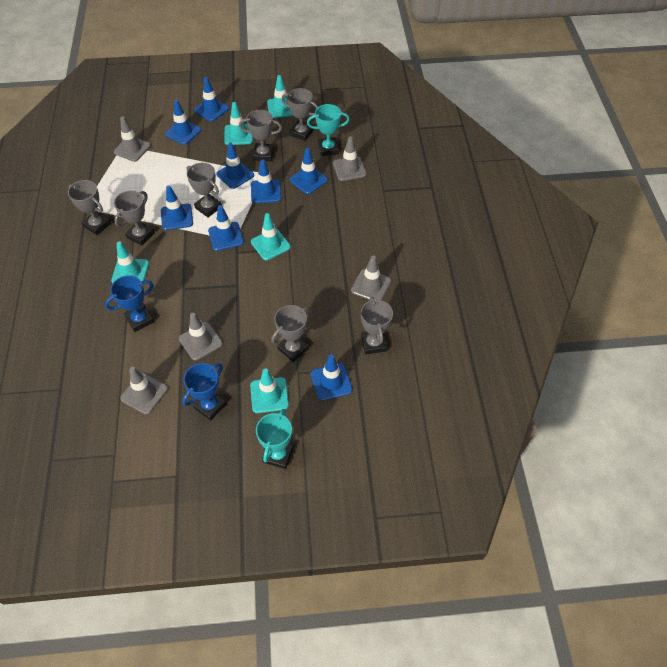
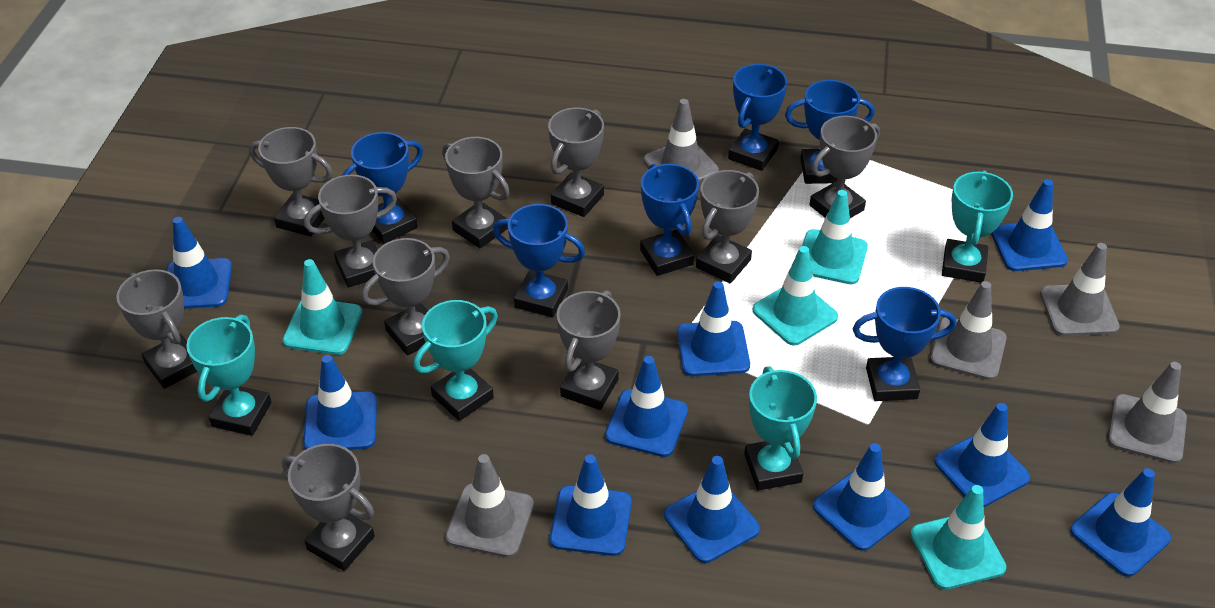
blue traffic cone: [161,185,193,230] [165,99,201,145] [194,77,229,122] [208,205,244,251] [216,143,254,189] [251,159,281,203] [290,148,328,194] [311,355,353,401] = 8 -> [166,217,232,309] [303,355,377,450] [550,454,632,556] [605,356,688,457] [664,456,760,563] [677,281,750,376] [813,443,910,551] [934,403,1030,507] [991,179,1068,271] [1070,468,1171,577] = 10
blue trophy: [105,275,154,332] [182,363,227,421] = 2 -> [342,132,423,244] [493,204,585,318] [640,164,699,276] [728,64,787,171] [785,80,875,184] [853,287,956,401] = 6
grey trophy: [68,180,111,235] [114,190,155,246] [186,163,222,217] [239,110,282,161] [271,305,311,362] [282,88,318,141] [361,297,393,354] = 7 -> [116,269,197,389] [249,127,333,237] [282,444,375,571] [304,175,397,288] [362,238,450,356] [442,137,510,249] [548,107,604,217] [557,290,621,410] [696,170,759,283] [809,116,880,218] = 10
turquoise traffic cone: [111,241,149,285] [224,102,253,145] [250,368,289,413] [251,213,291,260] [267,75,293,118] = 5 -> [282,259,362,355] [752,246,838,345] [802,190,868,284] [910,485,1006,590] = 4
turquoise trophy: [256,409,294,469] [307,104,350,156] = 2 -> [186,315,271,436] [413,300,498,421] [744,366,817,490] [942,170,1013,283] = 4

